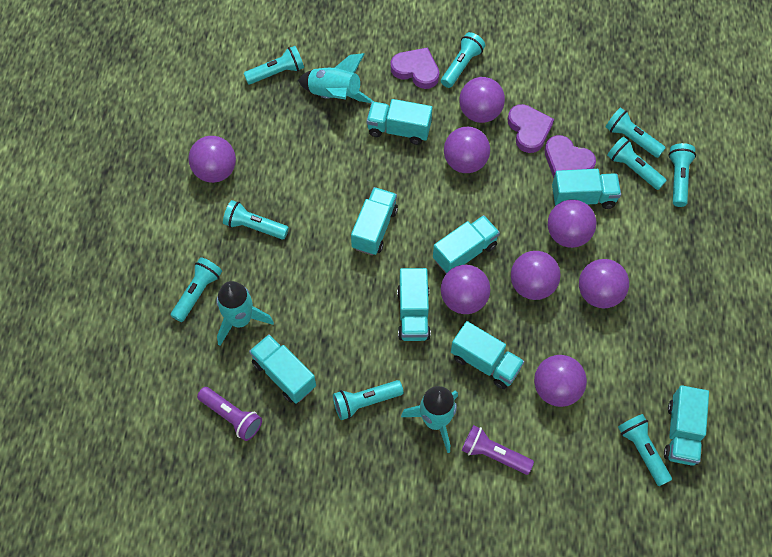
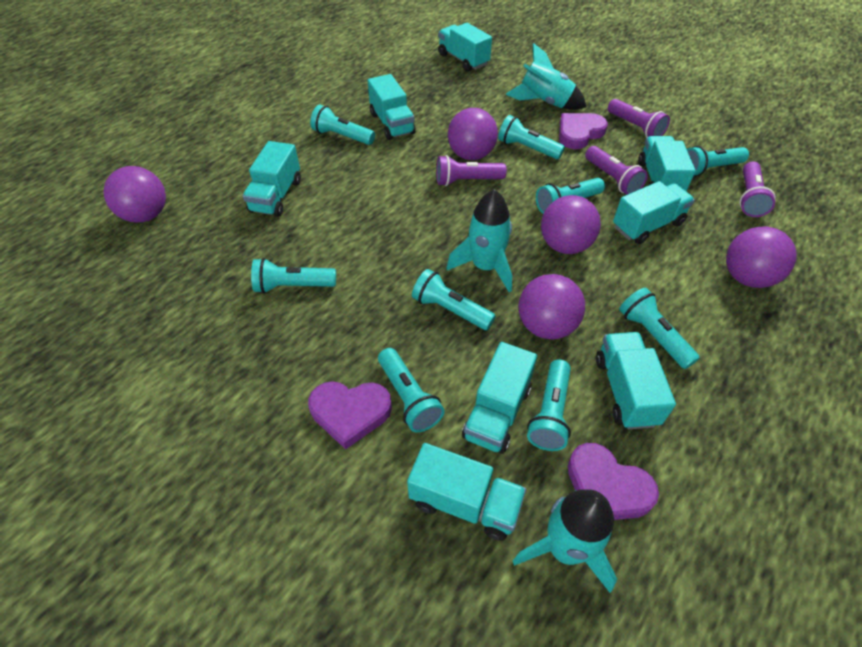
purple ball: [189,136,236,183] [441,265,490,314] [444,127,490,173] [459,77,505,123] [511,251,561,300] [534,355,587,407] [548,200,596,248] [579,259,629,308] = 8 -> [103,166,166,223] [448,108,498,160] [518,274,585,339] [541,195,601,254] [726,227,797,288] = 5
purple flashlight: [197,387,262,441] [462,425,534,475] = 2 -> [436,155,507,186] [585,146,648,195] [608,99,670,138] [739,161,776,217] = 4

